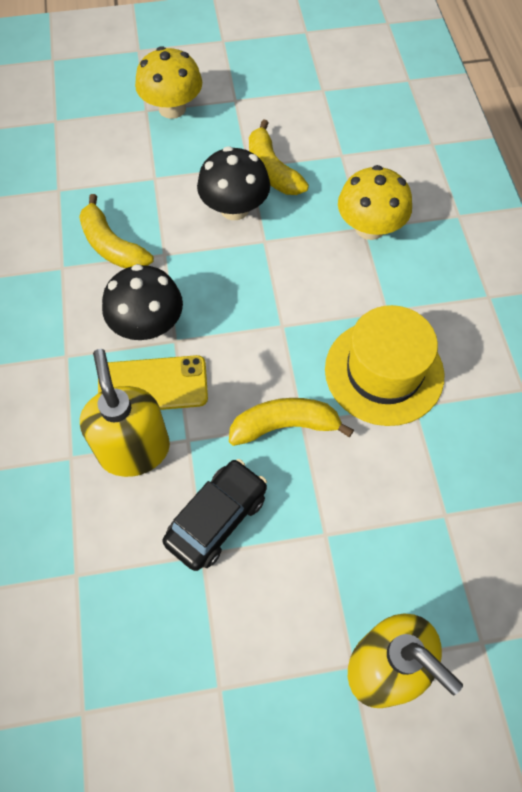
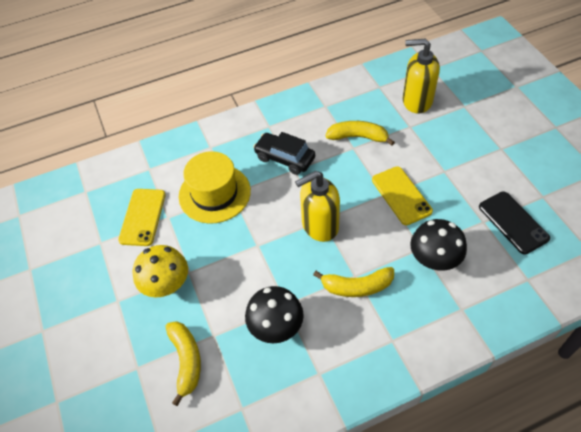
black phone: none = 0 -> [479,191,550,254] = 1
yellow mushroom: [135,46,202,119] [338,165,412,240] = 2 -> [132,245,188,297] = 1
yellow phone: [98,355,208,410] = 1 -> [118,189,166,246] [372,166,433,225] = 2

